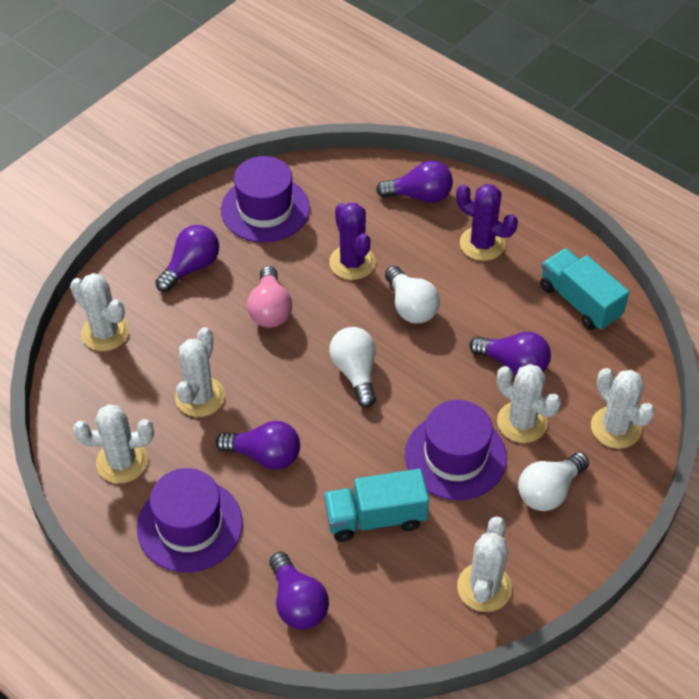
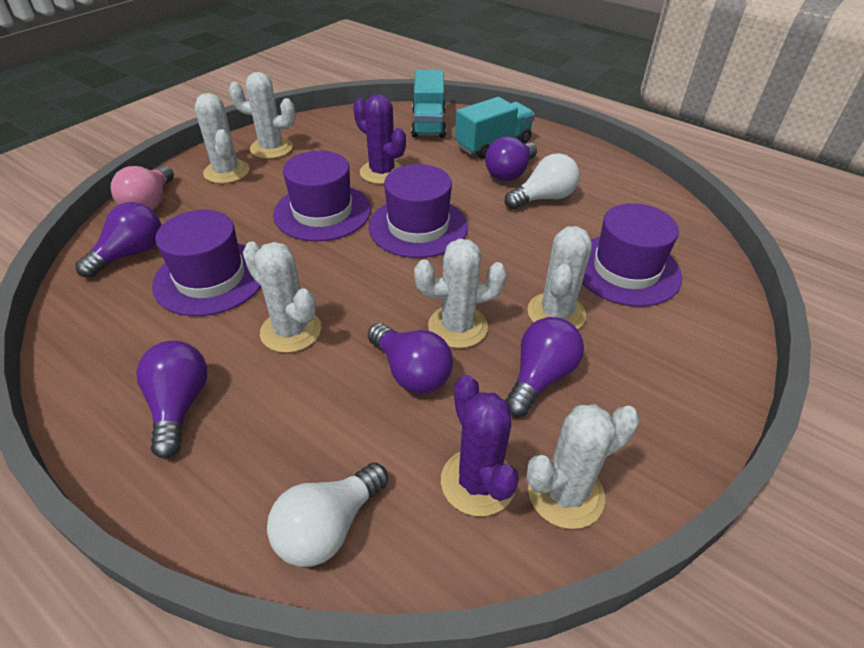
purple hat: [137,468,243,573] [221,156,310,243] [405,400,507,500] = 3 -> [152,210,261,316] [273,151,371,241] [368,164,468,258] [582,203,682,307] = 4
white light bulb: [329,327,376,408] [385,266,440,324] [518,452,589,511] = 3 -> [267,462,388,567] [504,153,580,209] = 2

